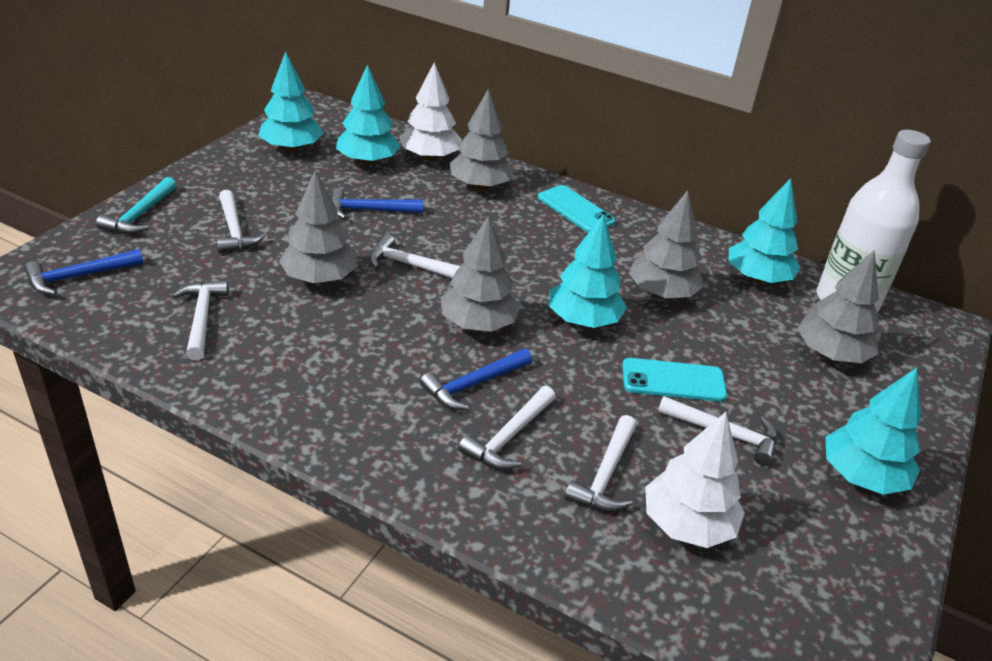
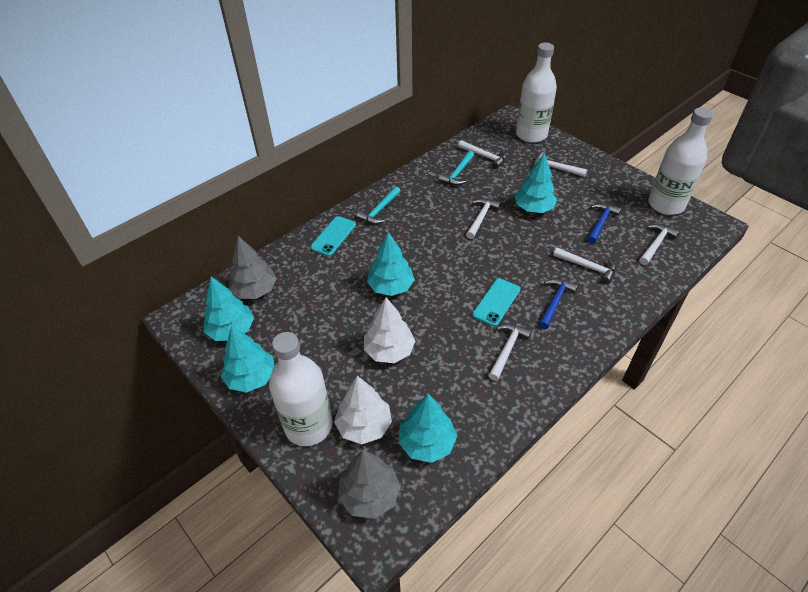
blue hammer: [24,249,143,295] [330,188,423,219] [420,348,532,410] = 3 -> [539,278,578,329] [587,203,621,244] = 2
grey tree: [279,171,358,283] [441,216,521,332] [449,89,514,190] [629,190,704,298] [797,250,880,363] = 5 -> [229,236,277,299] [338,450,401,519] = 2
turquoise hammer: [96,177,176,234] = 1 -> [356,186,400,224] [439,151,474,185] = 2
white bottle: [817,130,931,312] = 1 -> [269,332,333,446] [516,43,557,143] [648,108,713,215] = 3

